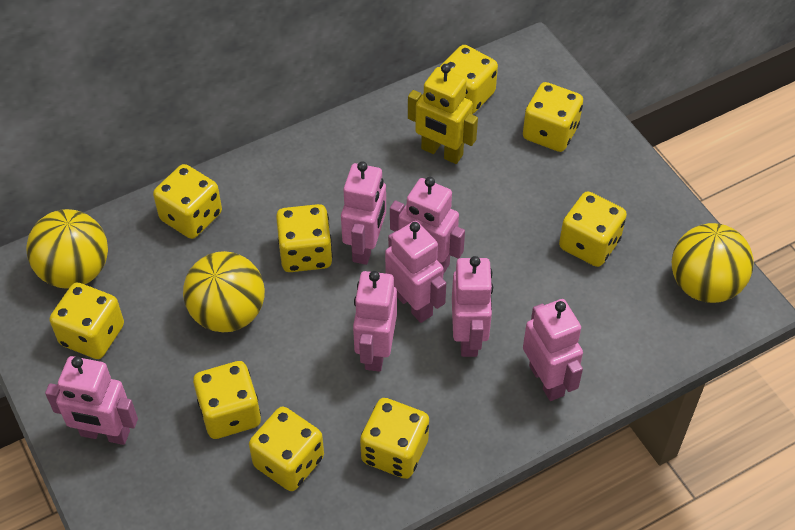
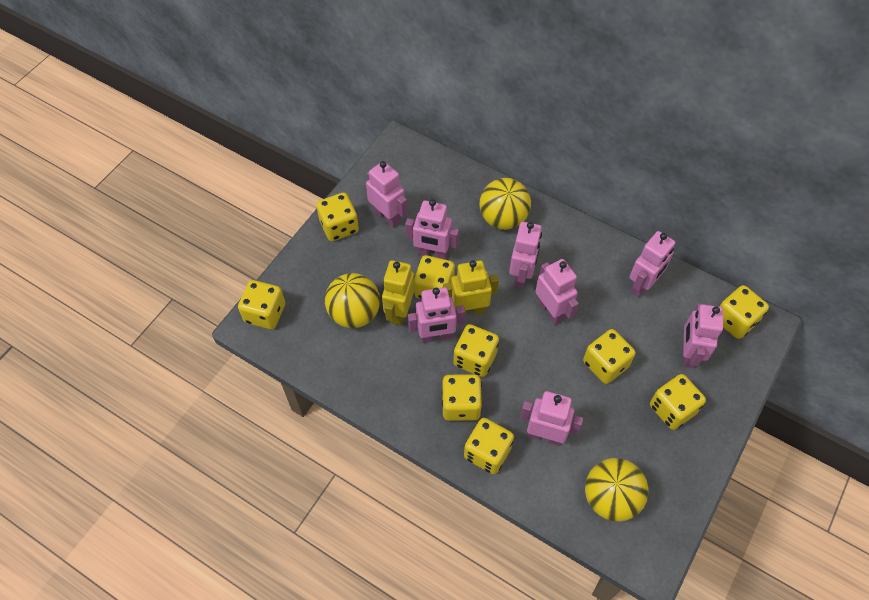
pink robot: [45,356,138,445] [341,161,386,265] [353,271,397,372] [385,221,446,323] [390,177,465,274] [452,256,493,357] [523,299,583,401] = 7 -> [366,161,408,228] [405,199,459,260] [408,287,465,343] [509,222,542,288] [520,391,583,446] [535,259,579,325] [629,231,675,297] [683,304,723,368] = 8
yellow robot: [408,64,478,164] = 1 -> [382,260,415,326] [443,260,499,316] = 2

